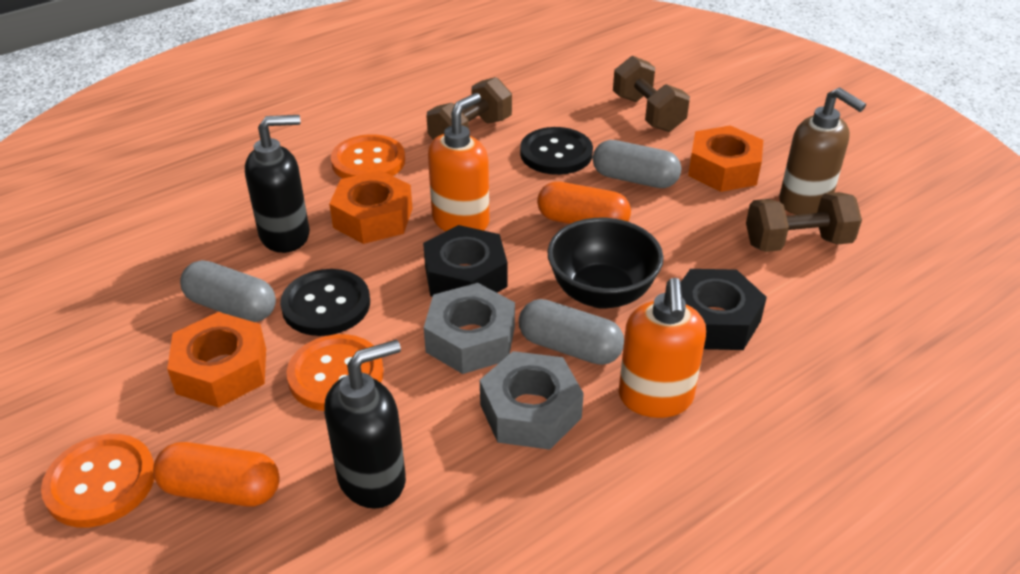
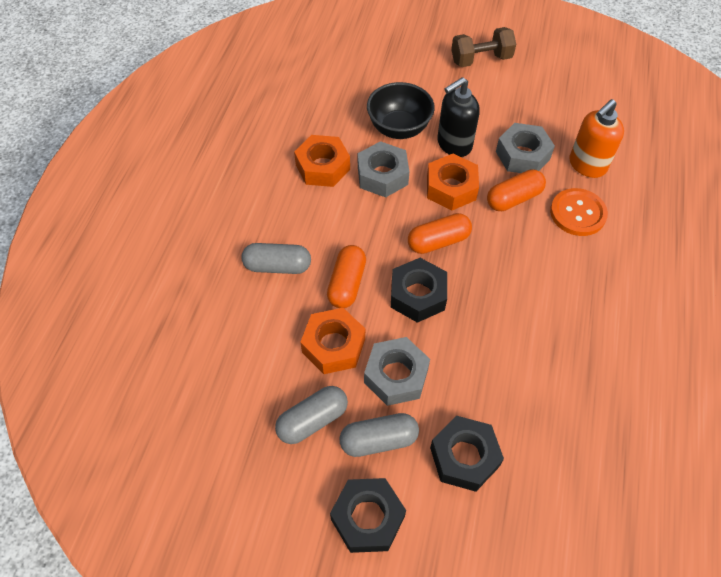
black button: [280,269,370,336] [520,127,593,175] = 2 -> none = 0
black nut: [423,225,508,297] [681,269,767,350] = 2 -> [330,478,406,553] [391,258,447,323] [430,416,504,492] = 3
black soap dispenser: [245,115,310,253] [324,340,406,509] = 2 -> [437,77,480,157] = 1
brown dumbbell: [427,77,512,140] [613,56,690,132] [746,192,862,252] = 3 -> [451,27,516,67] = 1
brown soap dispenser: [779,87,866,215] = 1 -> none = 0
grey nut: [424,283,515,374] [480,351,584,450] = 2 -> [358,141,409,197] [364,337,430,406] [496,123,555,173] = 3
orange button: [41,434,154,527] [287,334,384,411] [331,134,405,179] = 3 -> [550,188,608,236] = 1
orange capsule: [153,442,280,507] [537,182,631,224] = 2 -> [327,245,366,308] [408,213,472,254] [487,169,546,211] = 3
orange soap dispenser: [428,93,490,231] [619,278,706,418] = 2 -> [570,99,624,178] = 1

